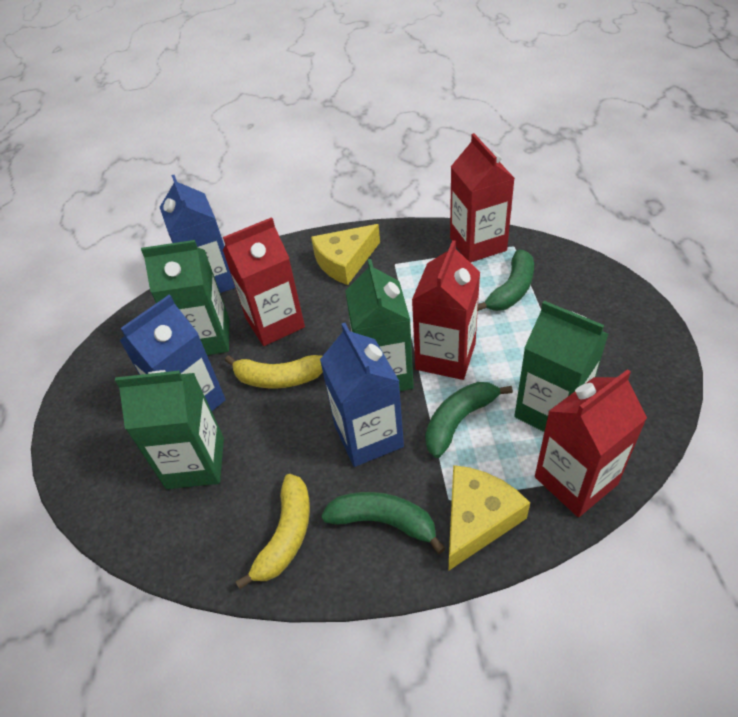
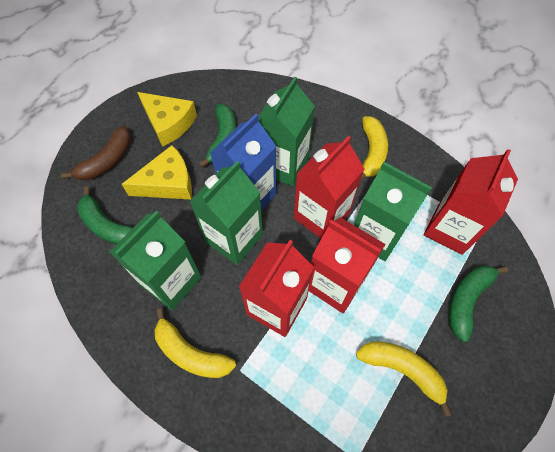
blue carton: [120,295,226,411] [160,175,235,293] [320,323,404,467] = 3 -> [210,114,276,210] = 1
brown banana: none = 0 -> [61,126,131,180] = 1
yellow banana: [225,355,323,388] [235,474,310,589] = 2 -> [154,308,236,378] [356,341,452,417] [360,116,388,182] = 3

